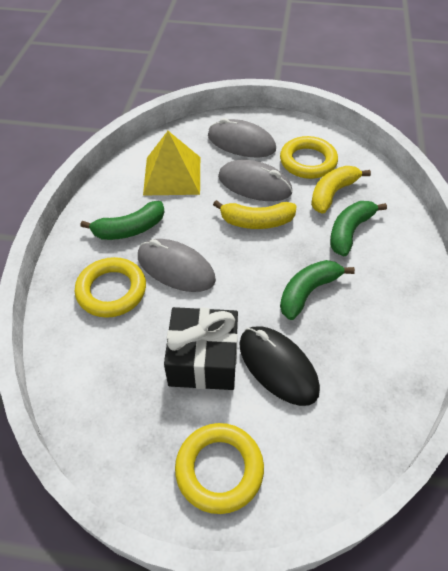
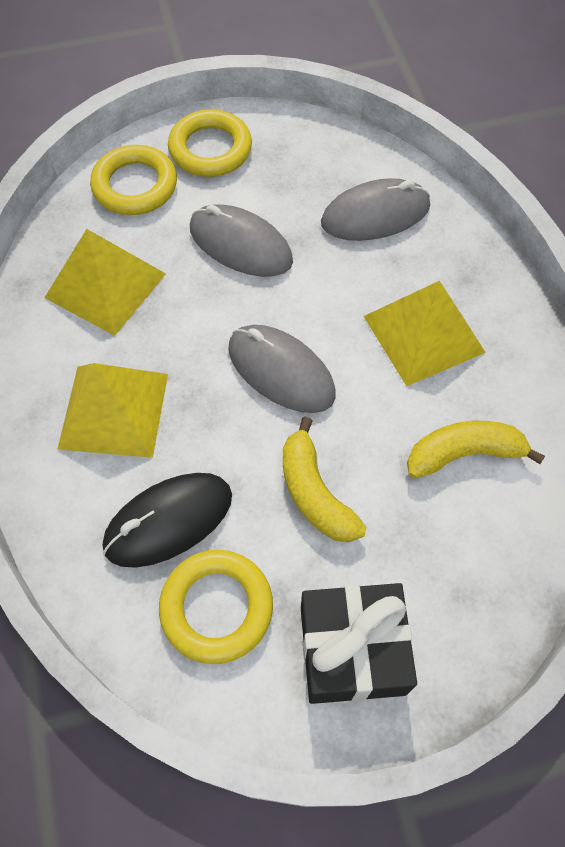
green banana: [81,201,165,240] [280,260,355,320] [330,201,387,256] = 3 -> none = 0
yellow pyramid: [143,131,200,196] = 1 -> [44,229,166,336] [58,363,168,458] [363,281,486,386] = 3

